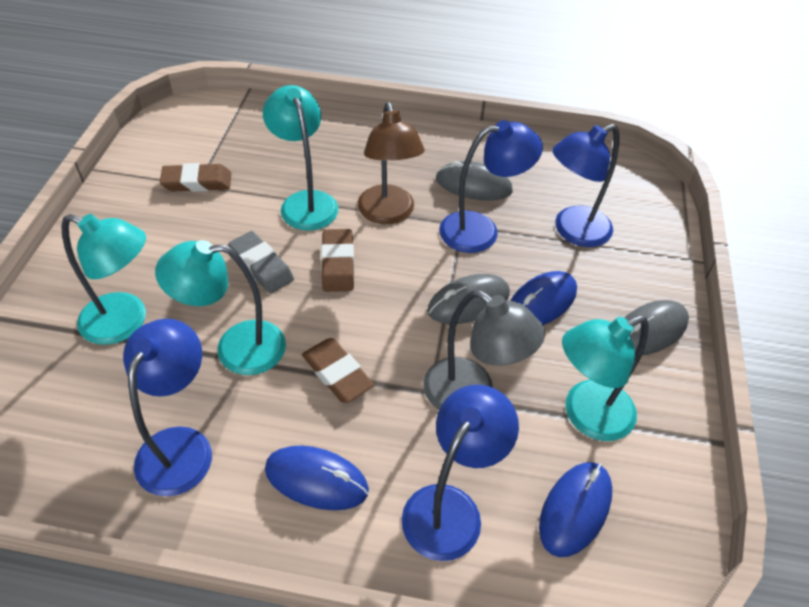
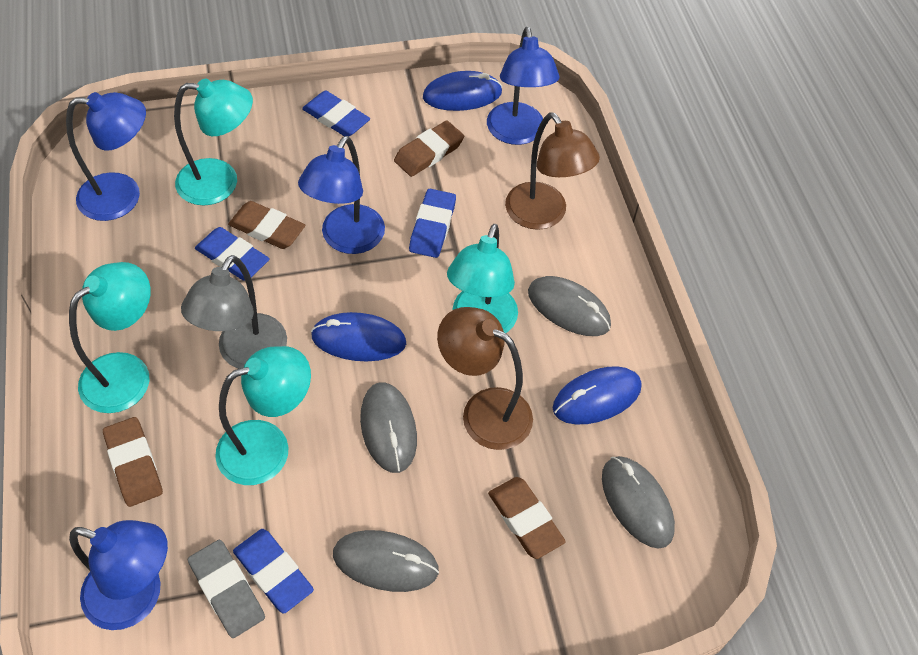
blue eraser: none = 0 -> [195,227,270,281] [233,529,314,614] [302,91,370,137] [409,189,456,258] = 4
brown eraser: [160,163,231,192] [302,338,374,403] [321,229,354,292] = 3 -> [103,417,163,507] [228,201,305,249] [394,120,464,177] [488,477,566,559] = 4
brown lamp: [358,102,425,224] = 1 -> [437,307,533,450] [505,112,600,230] = 2
grey mouse: [427,274,510,324] [436,161,513,201] [625,300,689,355] = 3 -> [333,530,439,592] [360,382,417,473] [528,276,611,336] [602,456,675,549] = 4

